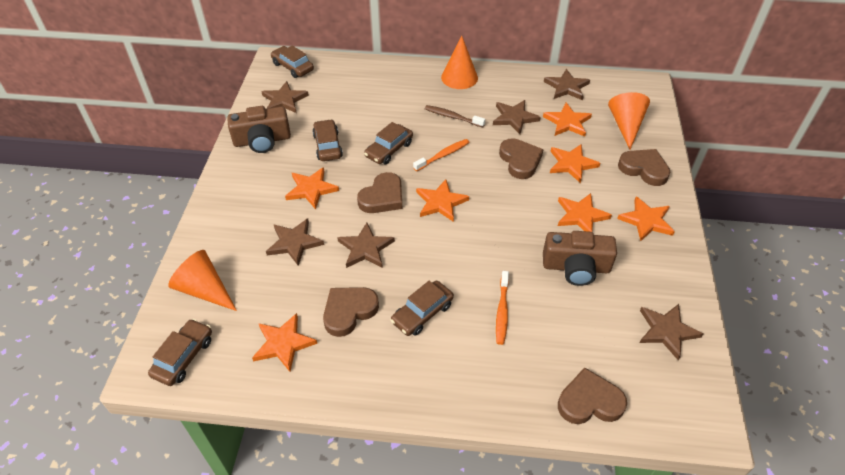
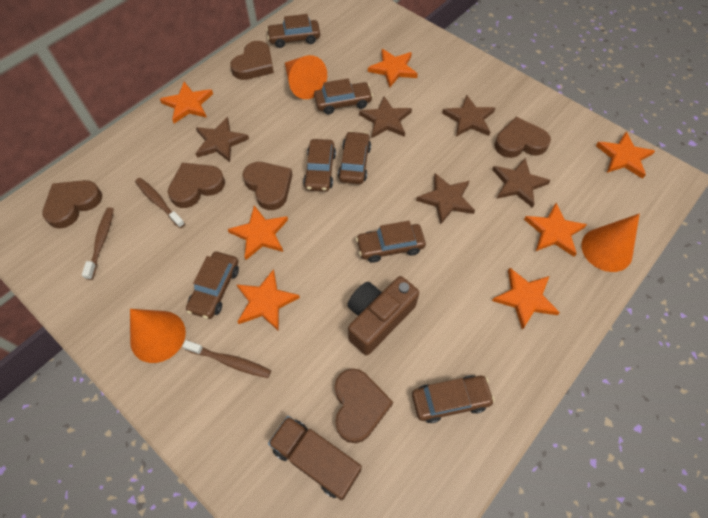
brown camera: [227,106,291,153] [543,231,617,286] = 2 -> [348,276,419,355] = 1
brown car: [148,319,212,386] [271,45,314,78] [312,119,343,161] [364,122,413,164] [391,281,454,336] = 5 -> [186,252,239,319] [266,14,320,48] [303,139,336,192] [314,78,373,114] [338,131,371,184] [356,221,426,263] [412,375,495,423] = 7
brown heart: [323,287,379,337] [357,172,402,213] [499,138,544,179] [558,367,627,424] [618,149,670,186] = 5 -> [42,180,102,229] [168,163,225,208] [230,41,274,80] [243,162,292,210] [335,368,393,443] [495,117,551,158] = 6
brown star: [261,81,309,113] [266,218,324,266] [337,223,395,268] [493,100,541,134] [544,69,590,100] [640,304,703,361] = 6 -> [195,117,249,162] [359,96,412,138] [416,173,475,224] [442,95,495,137] [492,158,551,208] = 5
brown toothbrush: [425,105,485,127] = 1 -> [82,207,114,280] [135,178,185,228] [182,340,271,378] = 3
brown truck: none = 0 -> [268,416,362,500] = 1
orange toothbrush: [413,139,470,171] [496,271,509,345] = 2 -> none = 0

